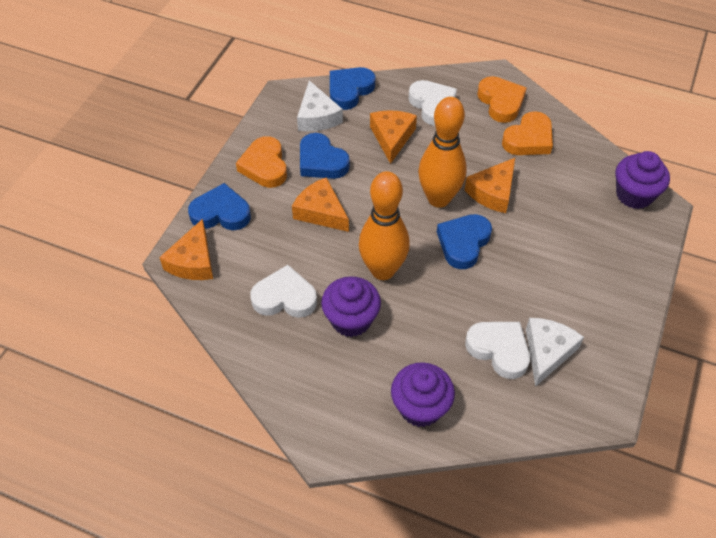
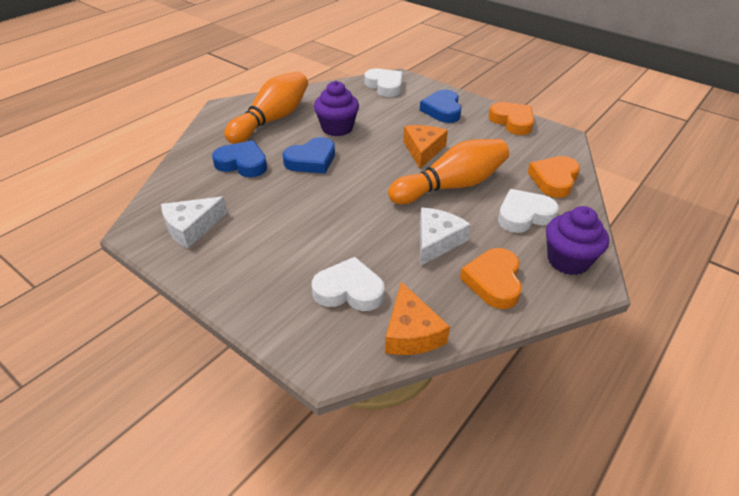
blue heart: [188,183,251,230] [300,133,350,179] [330,67,375,110] [437,214,492,269] = 4 -> [212,140,267,177] [283,137,335,173] [420,90,461,123] = 3
orange cheese: [159,219,213,280] [292,178,349,232] [370,110,417,164] [465,158,515,213] = 4 -> [385,282,450,355] [403,125,448,169] = 2
purple cupcake: [321,276,381,337] [391,362,455,427] [615,151,670,209] = 3 -> [314,81,359,136] [546,206,609,275] = 2

